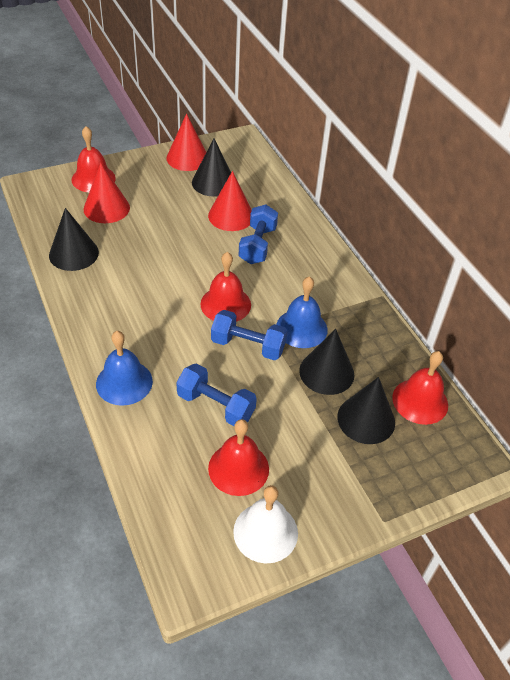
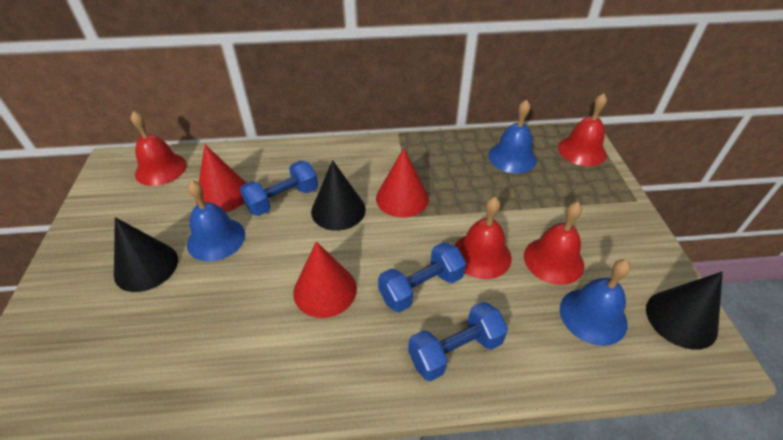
black cone: [49,208,99,271] [192,138,231,197] [299,329,354,395] [337,377,395,444] = 4 -> [114,217,178,292] [311,160,366,231] [646,271,723,350] = 3
blue bell: [96,331,153,406] [276,276,327,348] = 2 -> [187,180,245,261] [488,100,537,173] [560,259,631,346] = 3
white bell: [233,485,298,563] = 1 -> none = 0

